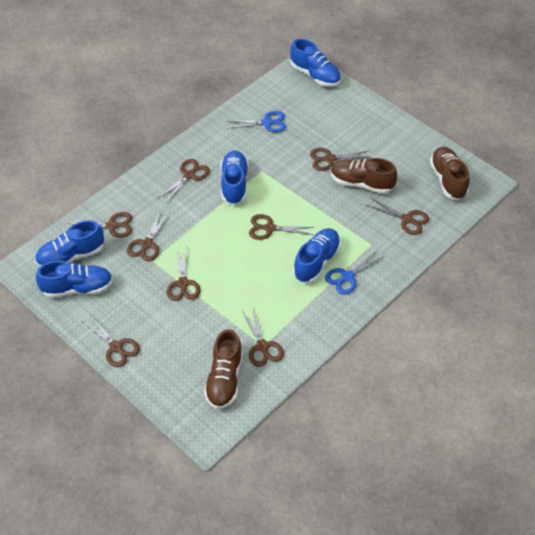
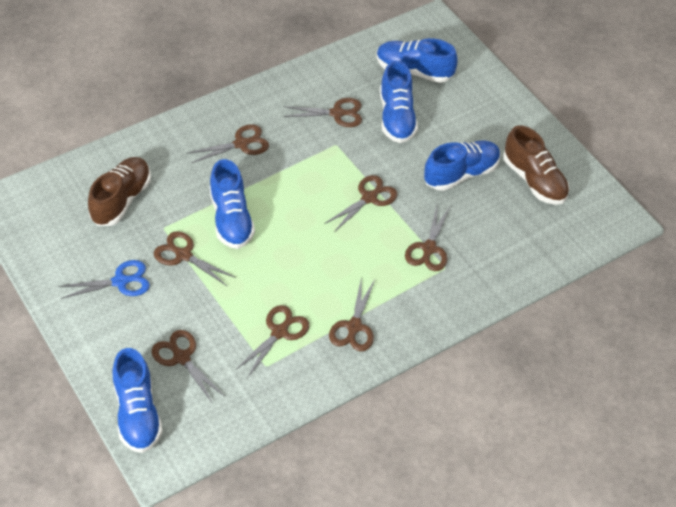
blue scissors: [227,111,286,133] [325,250,385,295] = 2 -> [58,260,150,299] = 1
brown scissors: [68,212,132,238] [83,314,140,367] [127,210,170,261] [158,159,210,203] [167,246,201,301] [242,307,284,367] [249,214,314,240] [310,148,370,171] [366,198,429,235] = 9 -> [151,330,224,404] [154,231,236,287] [188,124,269,163] [235,305,310,378] [283,98,362,127] [324,175,397,232] [329,276,375,352] [405,206,450,271] = 8
brown shoe: [204,329,243,409] [331,158,397,194] [430,147,469,200] = 3 -> [88,157,151,226] [503,125,570,205] = 2

